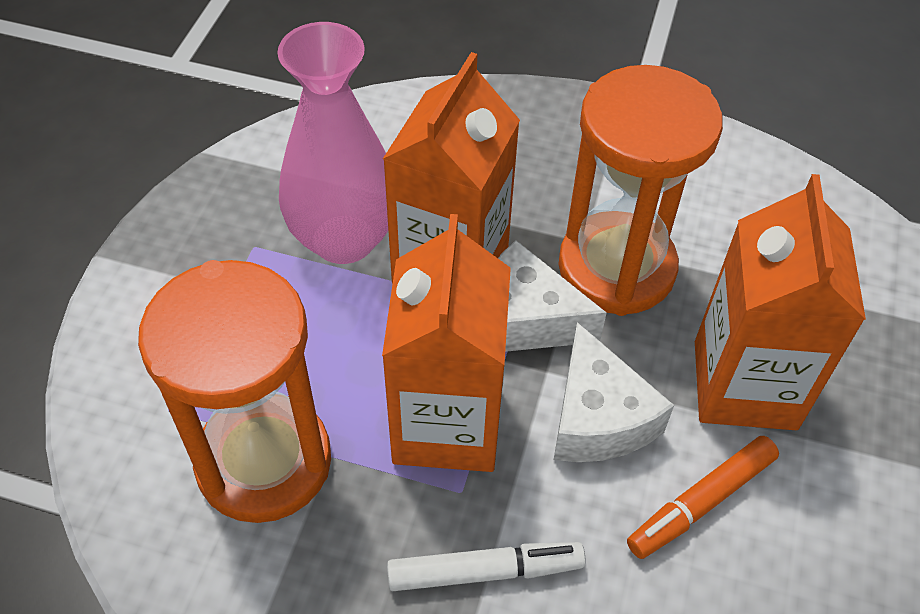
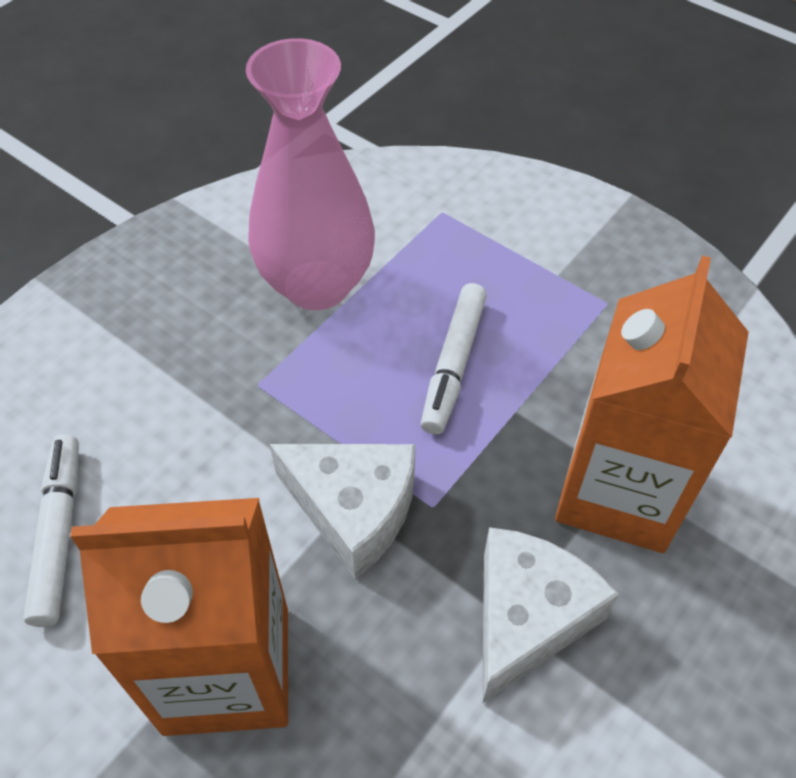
orange carton: [382,214,511,472] [383,52,520,283] [695,174,866,430] = 3 -> [70,498,288,736] [555,256,749,553] = 2
orange hourglass: [138,260,331,523] [559,65,723,316] = 2 -> none = 0
orange marker: [627,436,779,559] = 1 -> none = 0
white marker: [387,542,586,591] = 1 -> [23,434,79,627] [421,283,487,435] = 2

